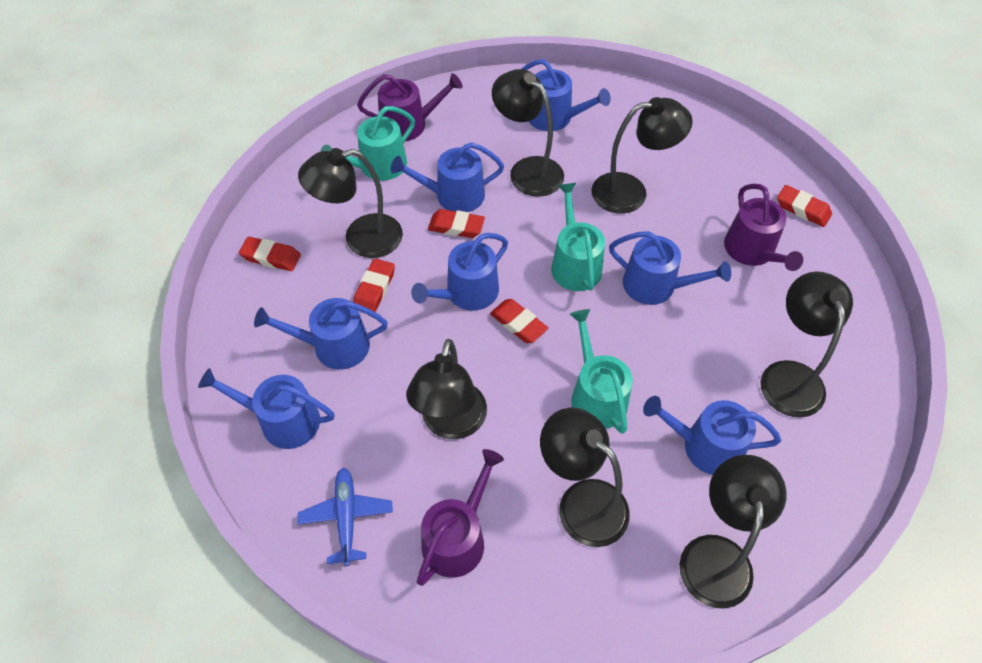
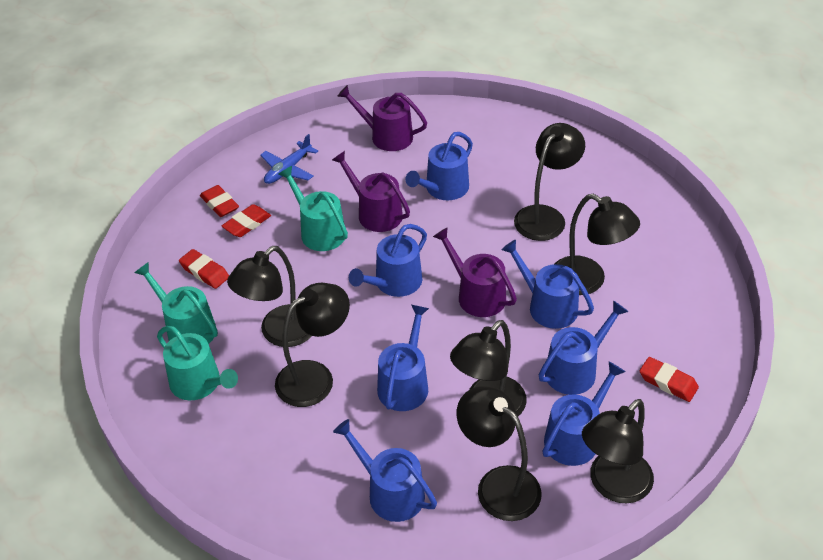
red eraser: [239,237,301,271] [353,258,395,312] [428,209,485,238] [490,299,548,343] [777,185,832,227] = 5 -> [179,249,229,289] [200,185,239,217] [222,204,271,237] [640,357,699,402] = 4

